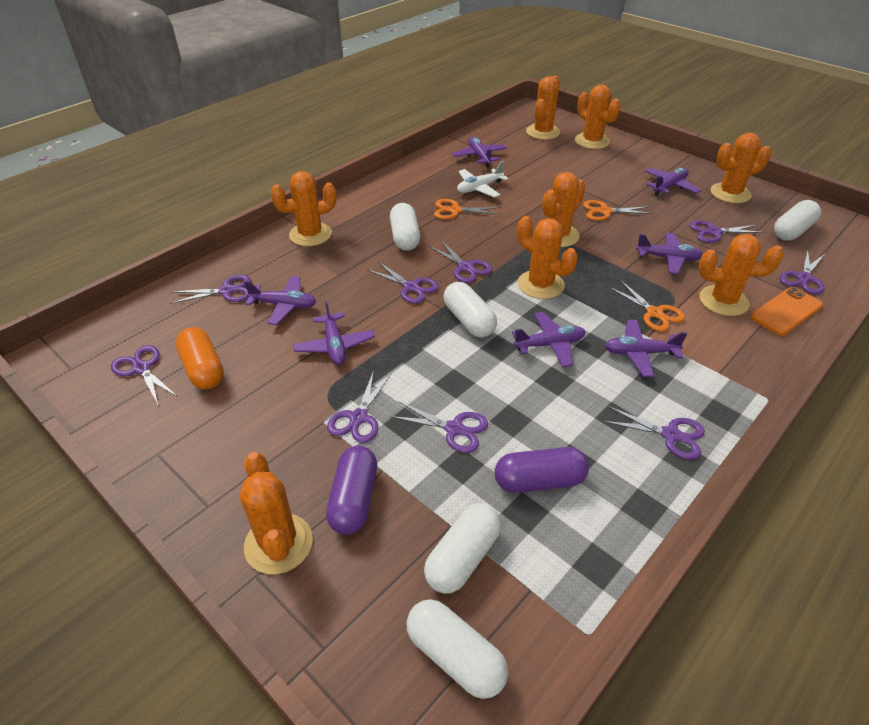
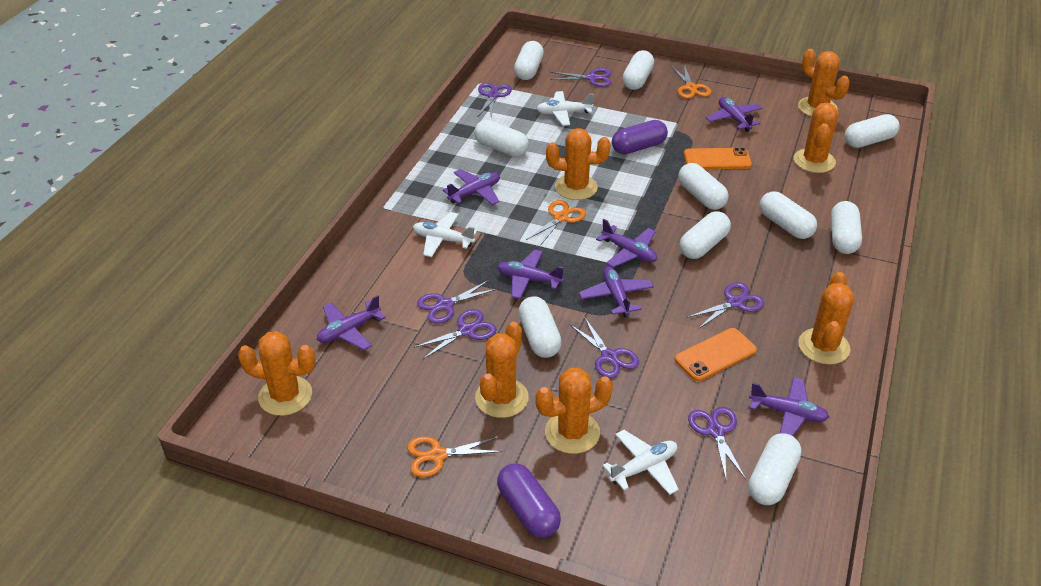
orange cactus: [240,452,313,574] [271,171,337,246] [518,216,578,299] [526,76,561,140] [542,172,585,247] [575,85,621,149] [699,234,784,316] [710,133,771,203] = 8 -> [238,331,316,416] [475,322,529,418] [535,368,613,454] [546,128,611,200] [794,103,838,173] [798,49,850,117] [798,272,854,365] = 7
orange capsule: [176,327,224,389] = 1 -> none = 0
orange phone: [750,287,823,336] = 1 -> [675,328,757,381] [684,147,752,169] = 2
purple scissors: [111,345,178,406] [170,275,251,304] [327,370,391,443] [367,262,439,304] [390,401,488,453] [428,240,492,283] [602,406,705,460] [690,220,765,243] [780,250,824,295] = 9 -> [413,309,497,359] [417,280,498,324] [478,83,512,118] [550,68,611,87] [570,317,639,378] [687,282,765,328] [688,407,746,479] = 7
white capsule: [390,203,420,251] [407,599,508,699] [424,503,501,594] [444,282,497,337] [774,200,821,241] = 5 -> [474,120,529,157] [514,41,544,80] [518,296,562,358] [623,50,654,90] [678,163,729,210] [680,212,731,259] [748,433,802,505] [760,191,817,239] [831,201,862,254] [845,114,900,148] = 10
white plane: [457,161,509,198] = 1 -> [413,212,477,257] [536,91,594,126] [603,430,679,495] = 3

